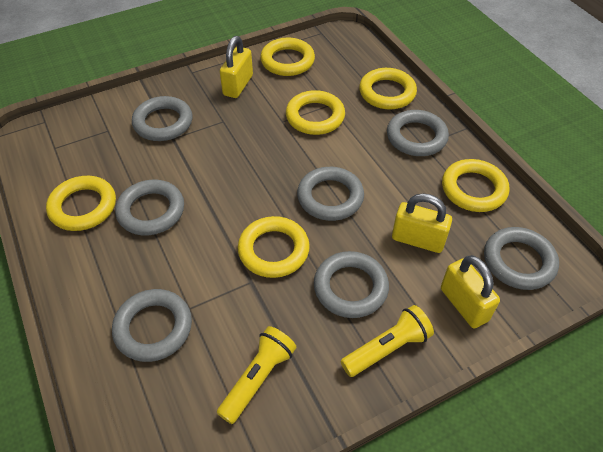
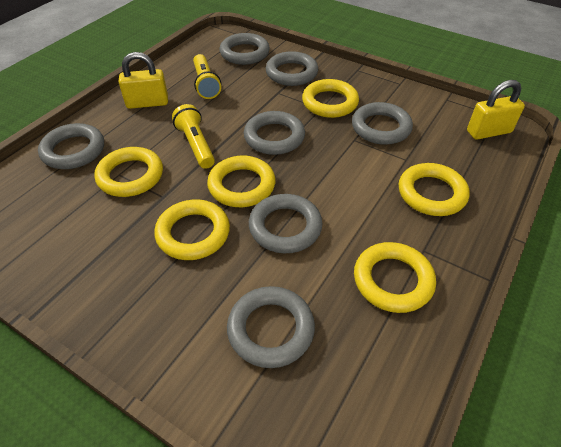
yellow padlock: [220,36,253,98] [392,193,452,253] [441,255,500,329] = 3 -> [119,52,168,109] [467,80,525,140] = 2

